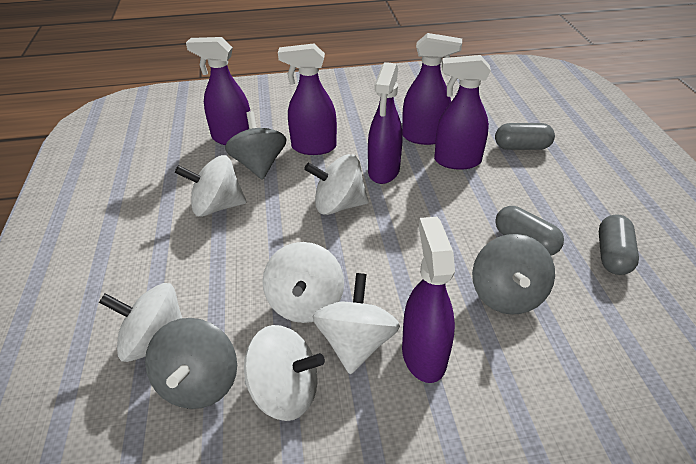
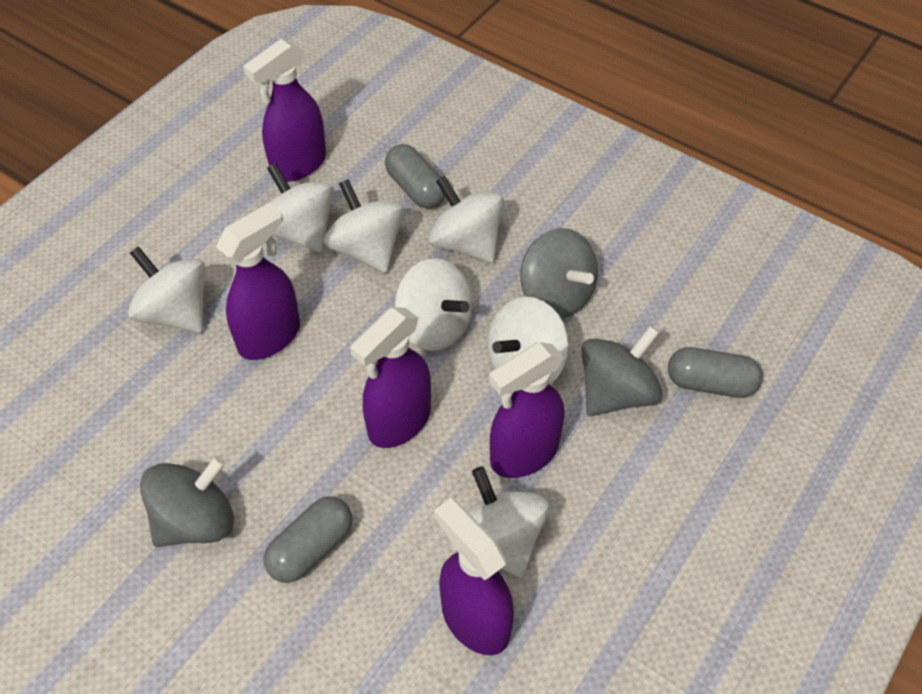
purple spray bottle: [186,37,250,145] [278,44,337,155] [368,62,402,184] [402,33,462,145] [402,217,455,383] [434,55,491,170] = 6 -> [216,202,300,360] [243,39,326,182] [350,307,431,448] [434,498,514,655] [489,342,564,478] = 5
white spinning top: [99,283,182,362] [175,155,247,217] [244,325,325,421] [263,242,344,323] [304,154,369,215] [313,273,400,374] = 6 -> [128,246,206,333] [267,163,334,253] [324,179,404,273] [394,258,473,351] [428,176,504,263] [450,466,549,578] [487,297,569,385] = 7

